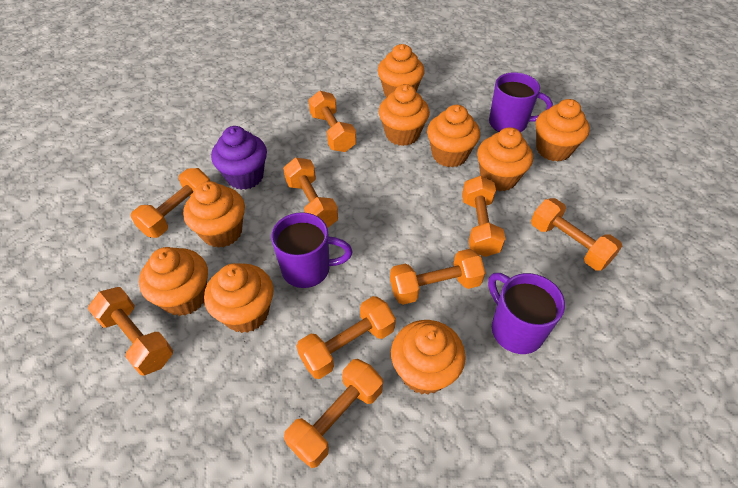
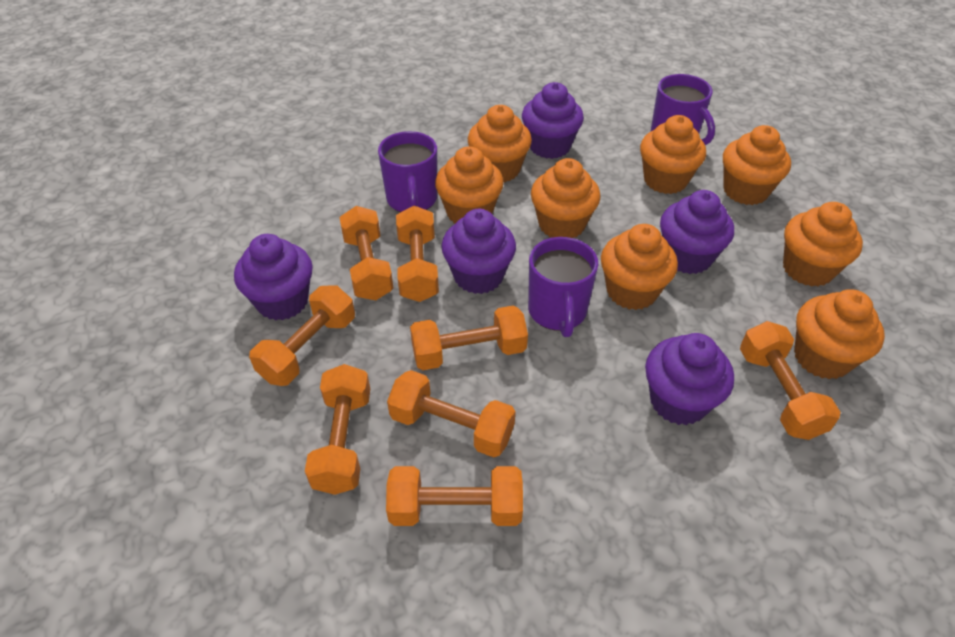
orange cupcake: [139,247,208,316] [183,181,245,248] [204,263,274,333] [378,44,425,98] [379,84,430,146] [391,320,466,395] [427,105,480,167] [477,127,533,191] [536,99,590,162] = 9 -> [435,146,504,224] [468,105,532,182] [531,158,601,238] [601,224,678,310] [640,115,706,194] [723,125,791,205] [783,202,863,287] [794,289,885,380] = 8
orange dumbbell: [88,287,173,375] [130,168,210,238] [283,158,338,228] [284,359,383,468] [296,296,396,379] [308,91,356,152] [390,249,485,305] [462,176,505,257] [531,198,622,271] = 9 -> [249,286,355,386] [305,364,370,495] [339,206,394,300] [386,466,523,526] [387,370,516,457] [396,206,439,302] [410,306,528,370] [740,321,841,440] = 8
purple cupcake: [211,126,267,190] = 1 -> [234,234,313,321] [441,209,516,294] [522,82,584,159] [645,333,734,425] [660,190,734,274] = 5

